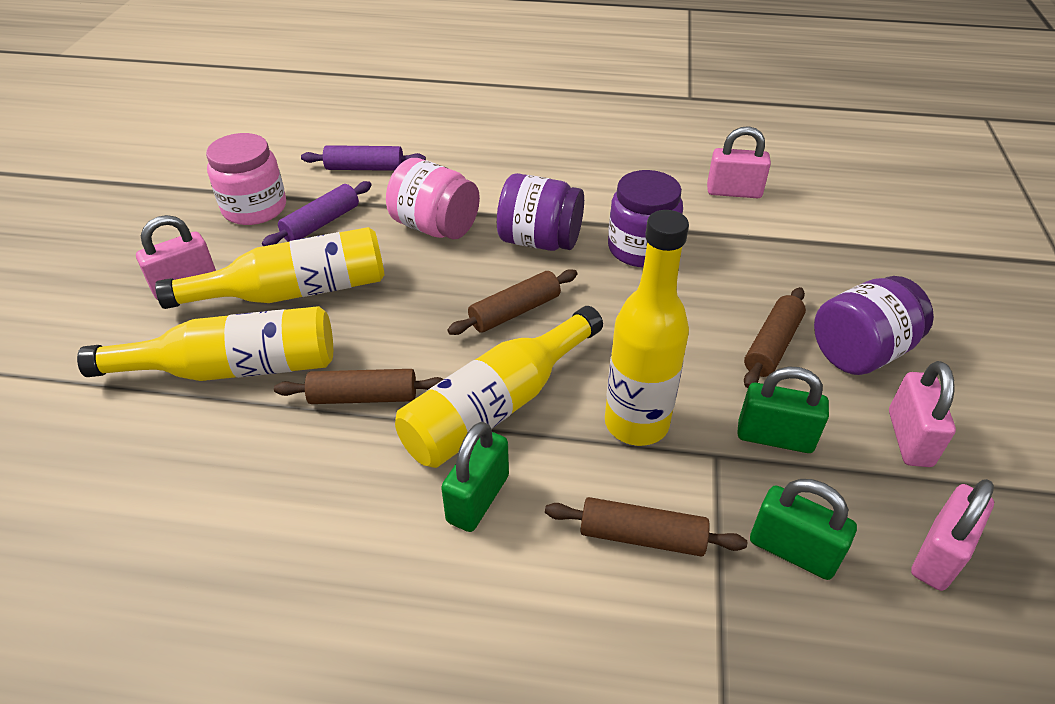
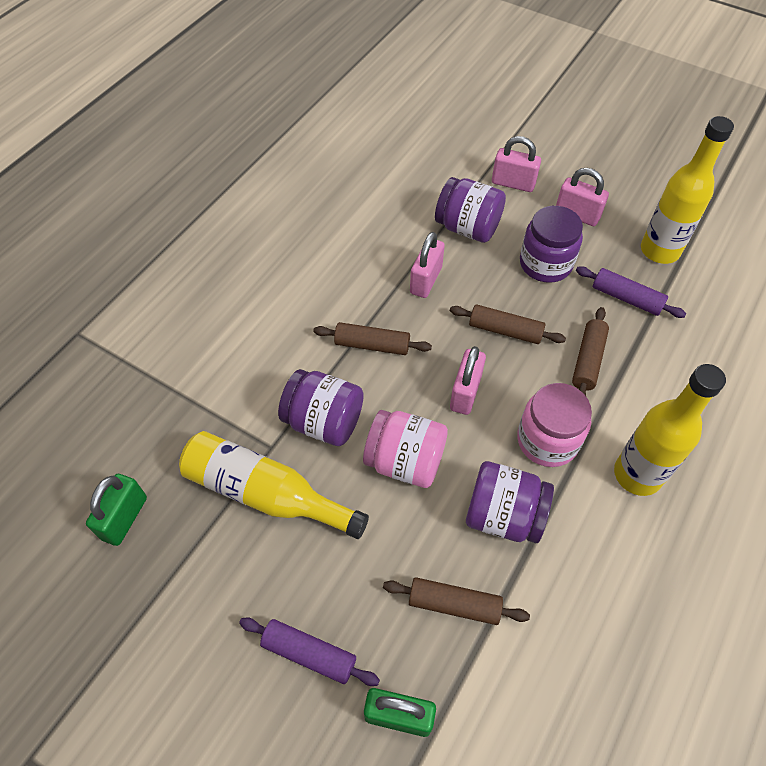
green padlock: [441,422,509,532] [737,366,829,453] [750,479,857,580] = 3 -> [86,474,147,546] [364,688,436,737] = 2
purple jar: [497,173,584,251] [608,170,683,267] [814,276,934,375] = 3 -> [278,369,364,446] [435,177,506,243] [466,461,554,543] [520,206,583,283] = 4
yellow bottle: [77,306,333,381] [155,227,385,309] [395,306,603,468] [605,210,689,446] = 4 -> [179,431,369,539] [614,364,726,496] [641,116,734,264] = 3

